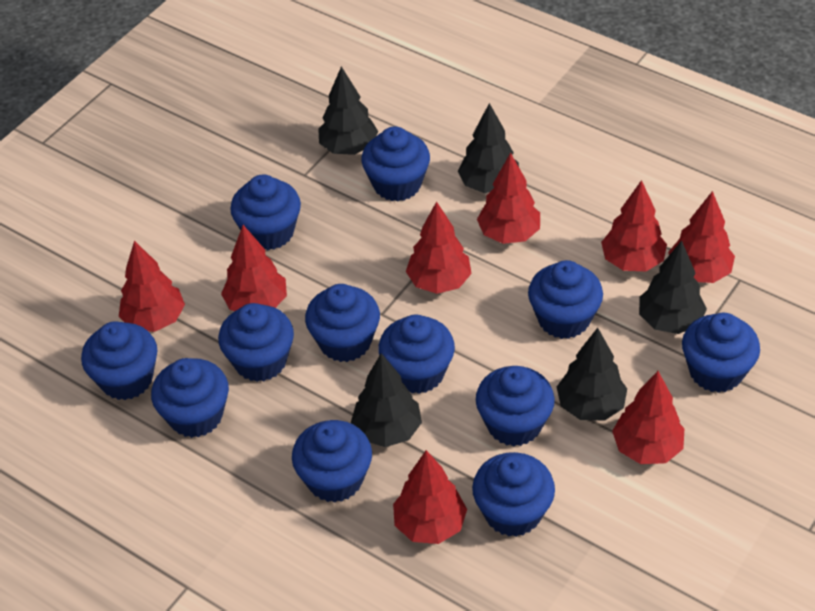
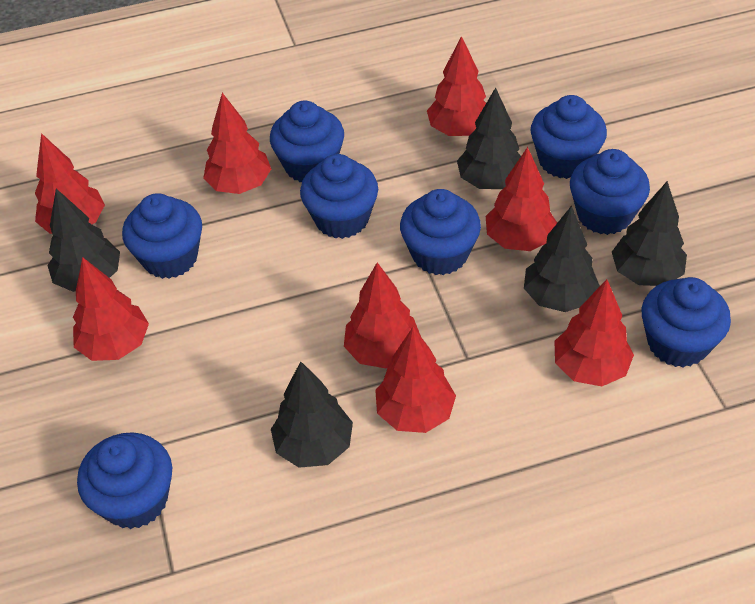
blue cupcake: [81,321,157,400] [151,358,229,438] [218,303,294,382] [230,175,301,250] [292,420,372,503] [305,284,380,362] [361,126,430,201] [378,314,455,394] [472,452,555,537] [476,366,555,446] [528,260,603,339] [682,313,760,393] = 12 -> [77,432,172,529] [122,193,202,279] [270,101,344,182] [300,154,378,239] [400,189,481,275] [531,95,607,179] [570,149,650,235] [642,277,731,367] = 8

